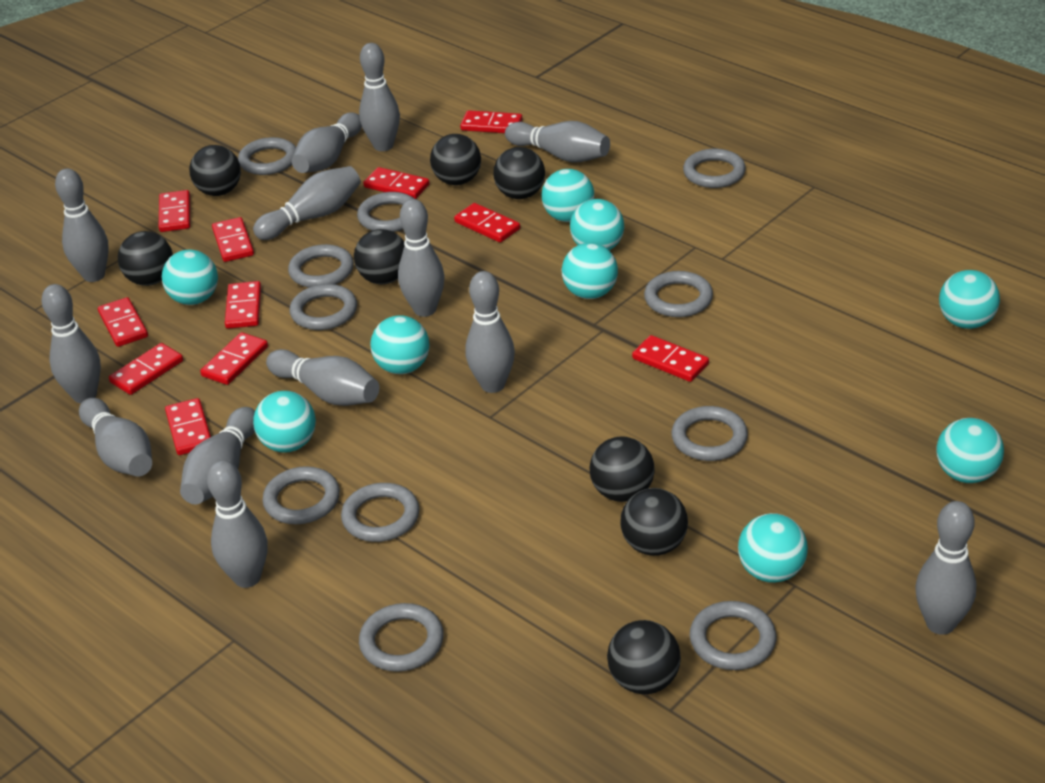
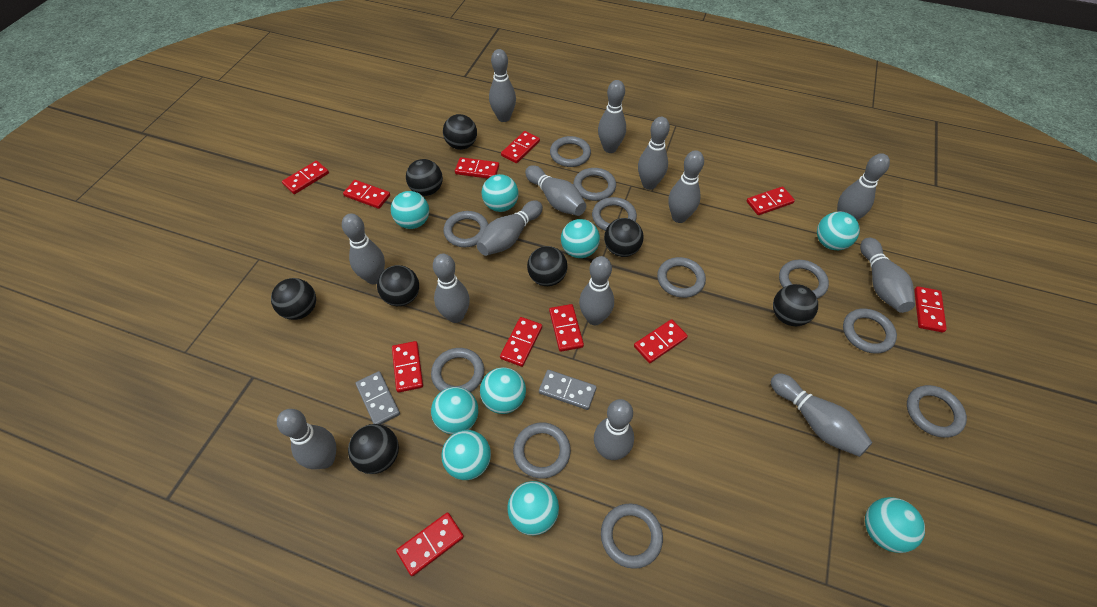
grey bowling pin: [41,284,101,403] [55,168,109,282] [79,398,152,477] [180,407,255,504] [207,460,267,588] [253,166,361,240] [266,349,379,406] [292,112,362,173] [359,43,400,151] [398,199,444,317] [466,271,515,393] [505,121,610,163] [915,501,976,635] = 13 -> [277,409,336,469] [342,213,385,284] [433,254,470,323] [477,200,543,256] [489,49,516,122] [525,165,586,216] [579,256,614,325] [594,399,634,460] [598,80,626,153] [638,117,670,190] [668,150,704,223] [771,373,873,457] [837,153,890,220] [860,238,915,313] = 14
grey domino: none = 0 -> [356,371,400,425] [539,370,597,410] = 2

